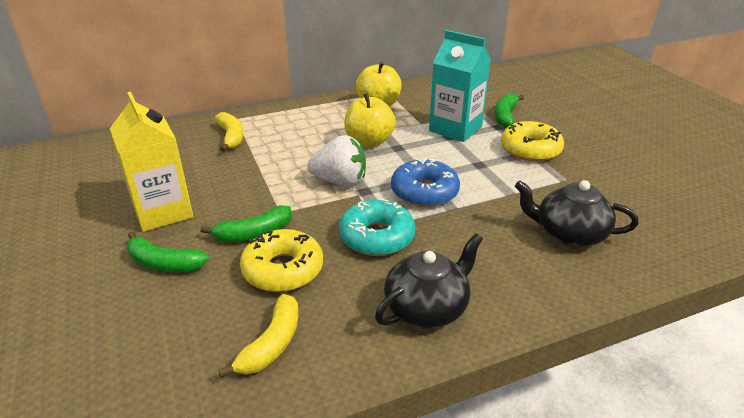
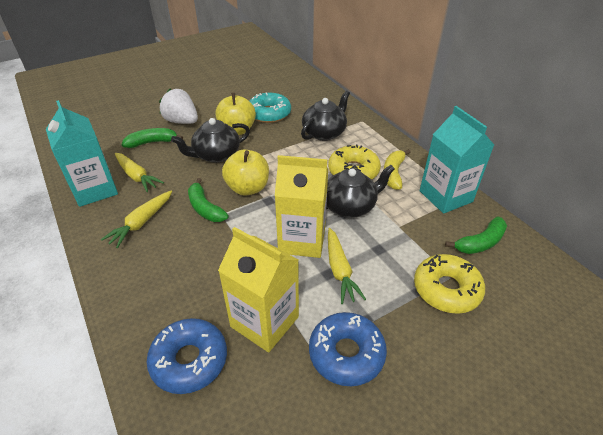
black teapot: [375,233,483,328] [515,180,638,247] = 2 -> [171,118,250,163] [301,91,350,141] [326,165,395,218] = 3
blue donut: [391,158,460,207] = 1 -> [147,318,227,394] [309,312,387,386] = 2
turquoise carton: [429,30,491,142] = 1 -> [46,100,118,207] [420,106,494,214] = 2
yellow banana: [215,112,243,152] [218,294,299,378] = 2 -> [384,149,410,190] = 1
yellow carrot: none = 0 -> [101,191,172,248] [115,153,164,192] [328,228,366,304] = 3
yellow carton: [110,92,193,232] = 1 -> [218,227,299,352] [275,155,328,258] = 2

